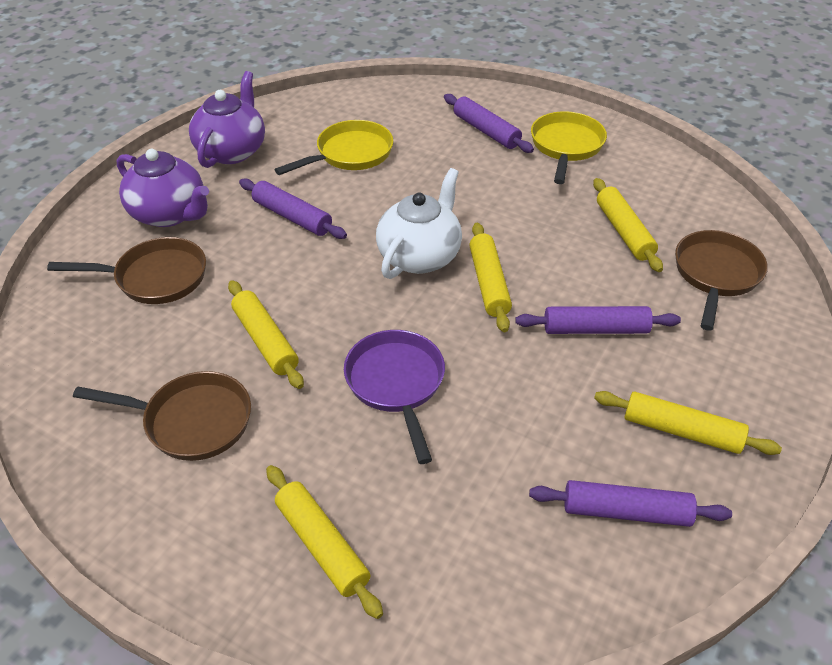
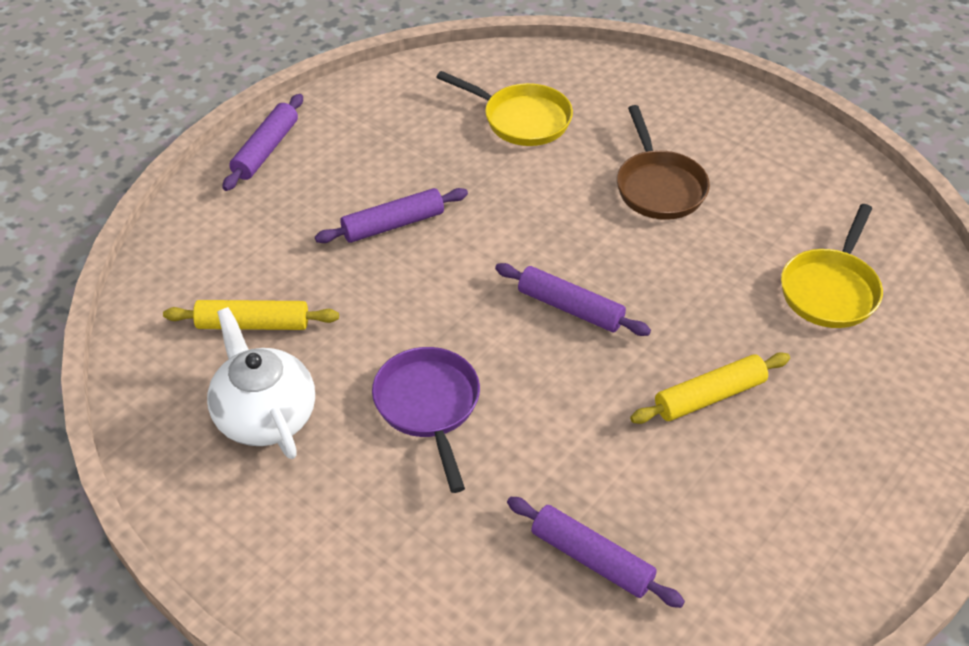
brown pan: [47,237,206,304] [73,371,251,461] [675,230,768,331] = 3 -> [617,105,710,220] = 1
purple teapot: [117,149,209,227] [189,71,265,168] = 2 -> none = 0
yellow rolling pin: [228,280,304,389] [266,465,383,619] [469,223,512,332] [593,178,663,272] [594,391,782,455] = 5 -> [163,300,339,330] [630,352,790,424] = 2

